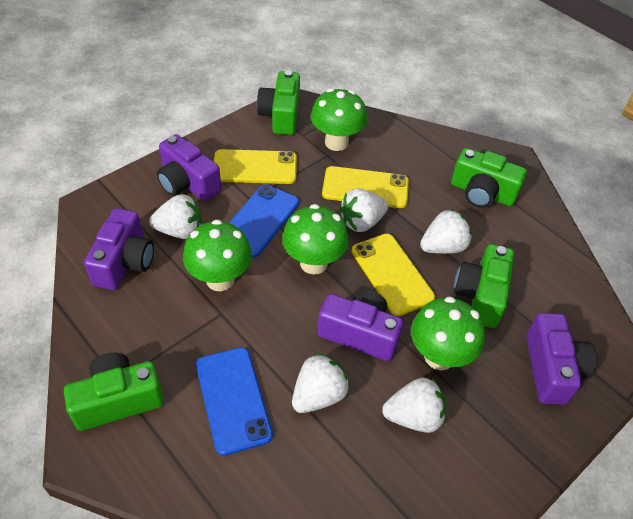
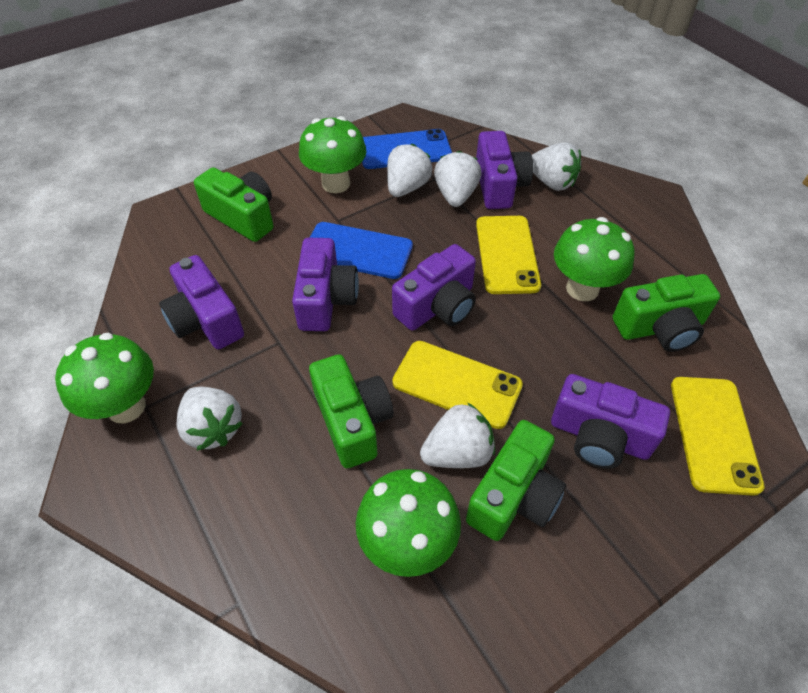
purple camera: [84,208,154,290] [157,134,221,201] [317,289,404,361] [526,313,597,405] = 4 -> [159,255,244,349] [292,238,359,331] [392,244,476,331] [476,131,533,209] [551,374,670,469] = 5

